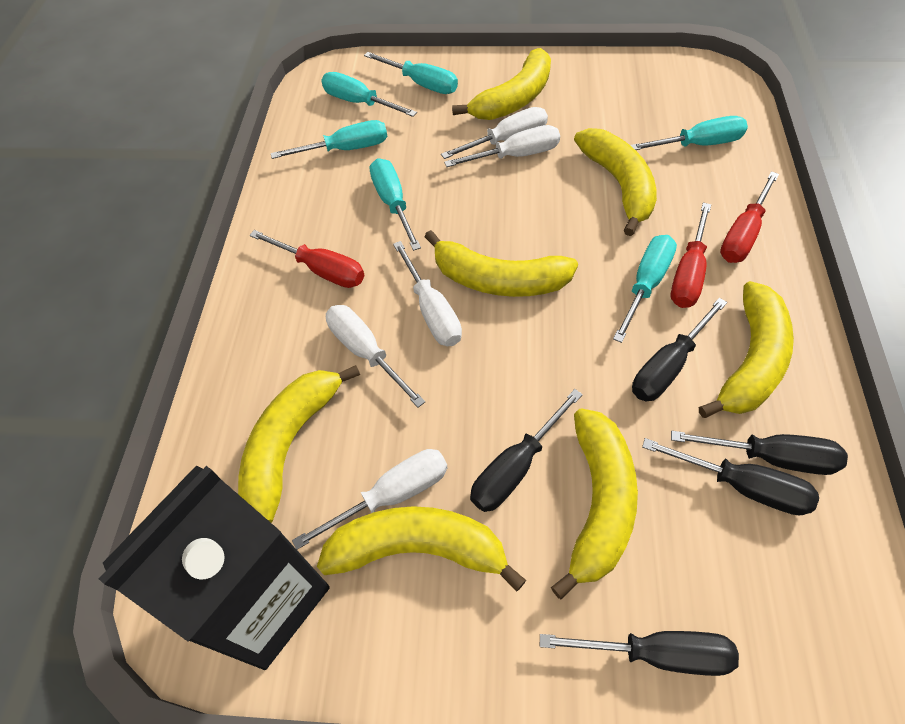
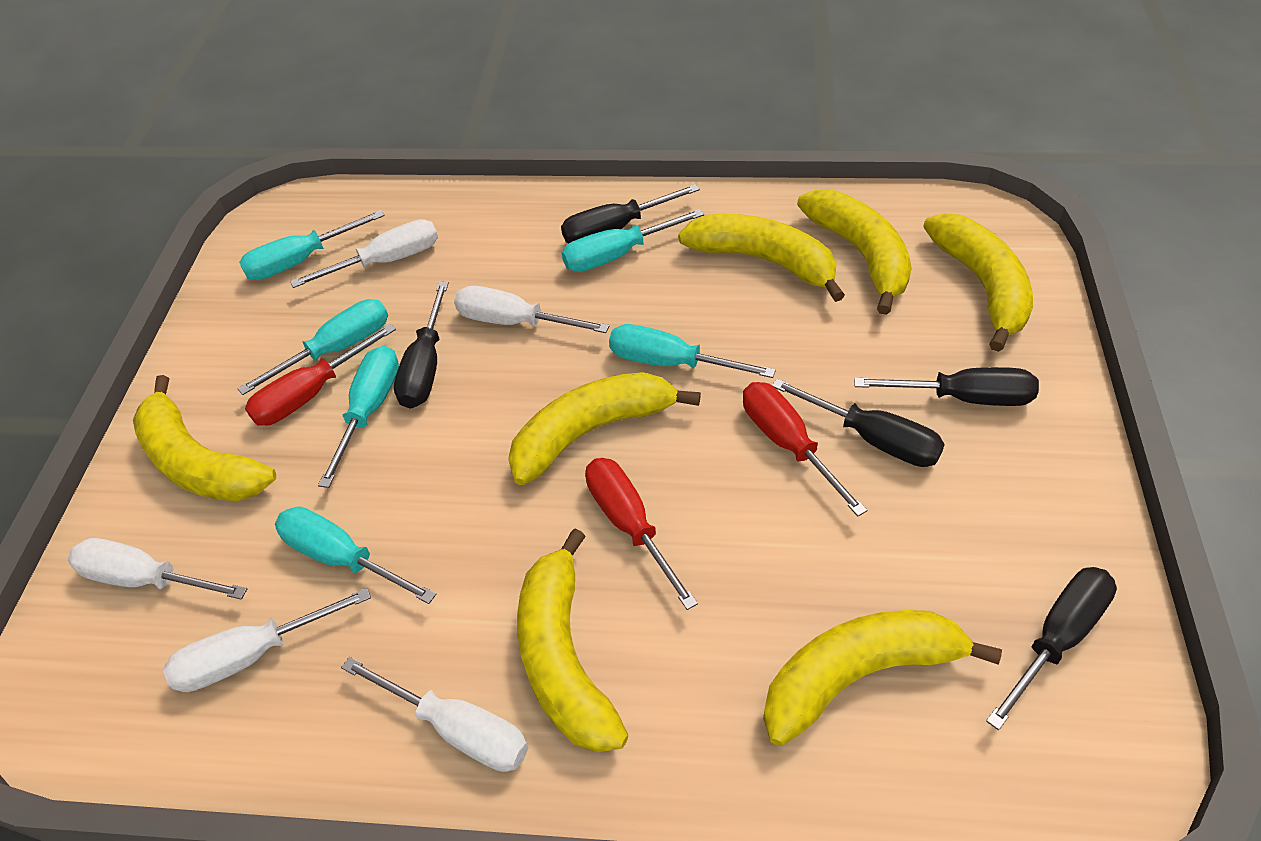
black carton: [99,465,330,670] = 1 -> none = 0

